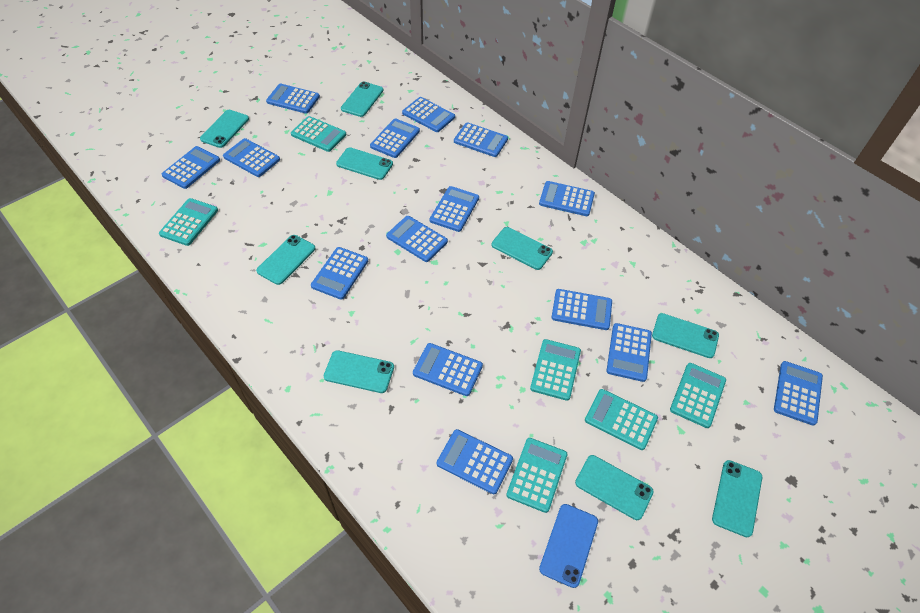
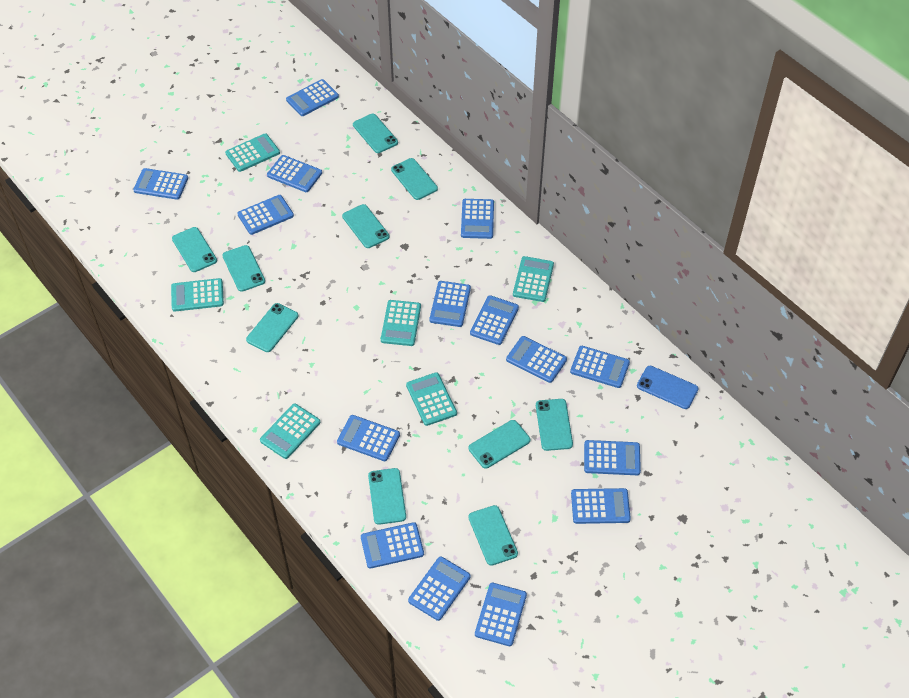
turquoise phone: [200,110,249,148] [256,235,316,285] [324,350,394,393] [336,147,393,180] [341,81,383,117] [492,227,553,270] [575,455,654,520] [652,313,719,358] [712,460,762,537] = 9 -> [172,227,217,272] [222,245,265,292] [246,303,298,352] [342,204,389,248] [353,114,398,153] [368,468,406,525] [391,158,438,200] [468,505,518,566] [469,420,530,469] [536,399,573,451] = 10

